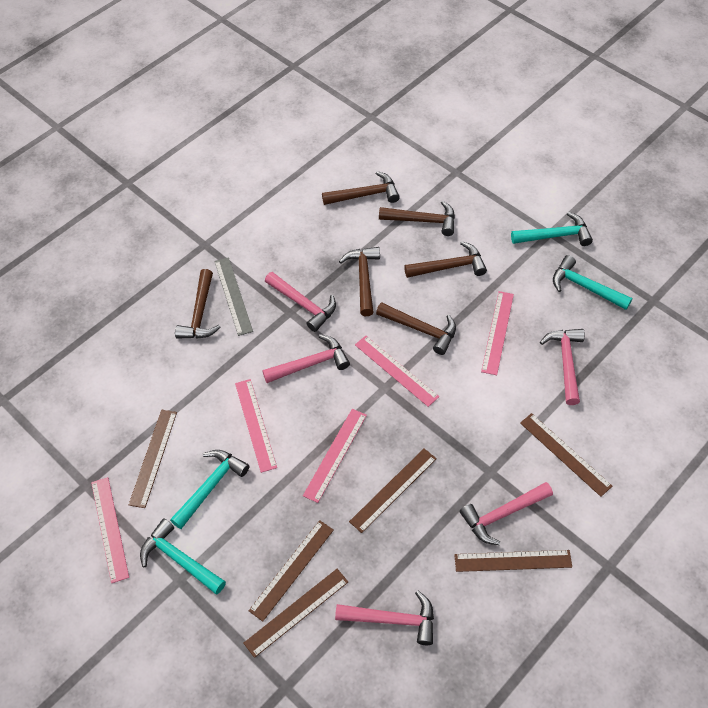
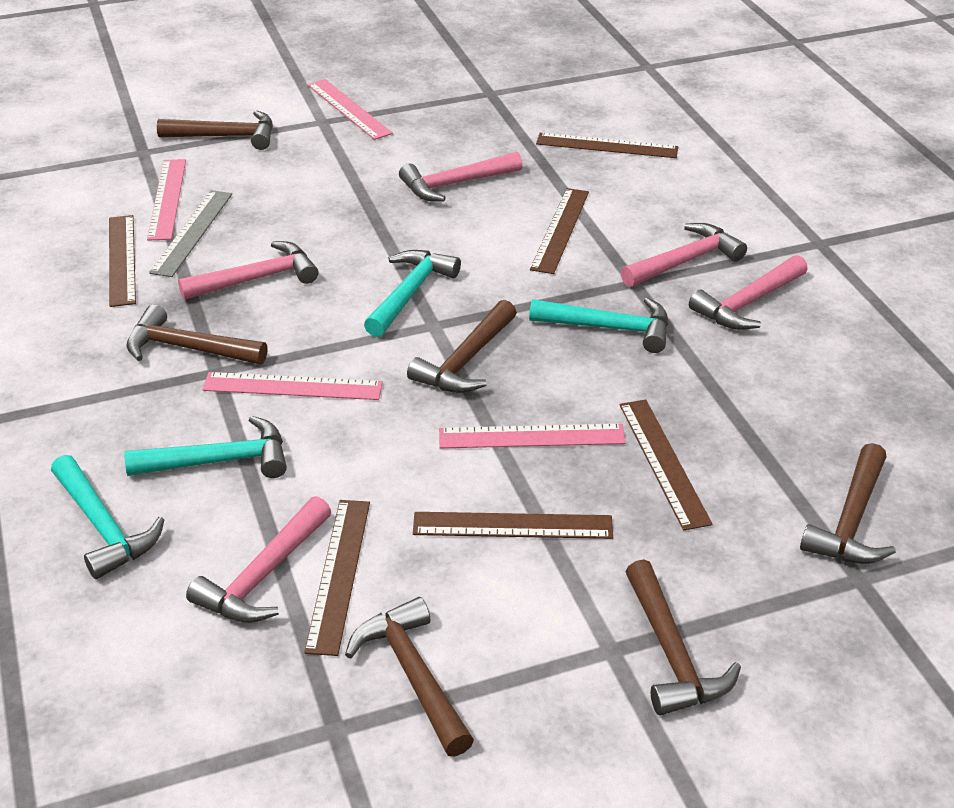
pink ruler: [91,477,129,583] [235,379,277,473] [303,409,367,503] [355,336,439,407] [481,291,514,375] = 5 -> [147,159,186,241] [202,372,383,400] [307,79,393,140] [439,424,626,448] = 4

